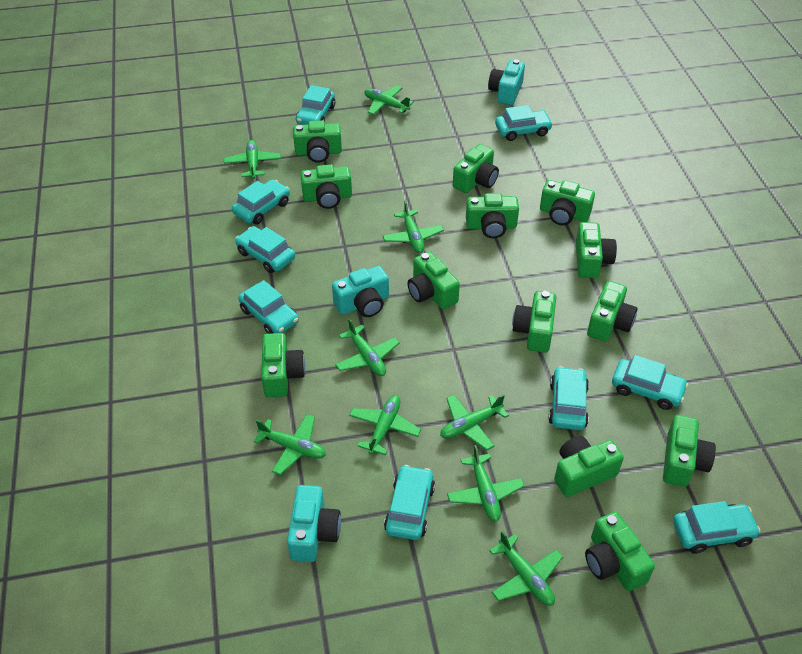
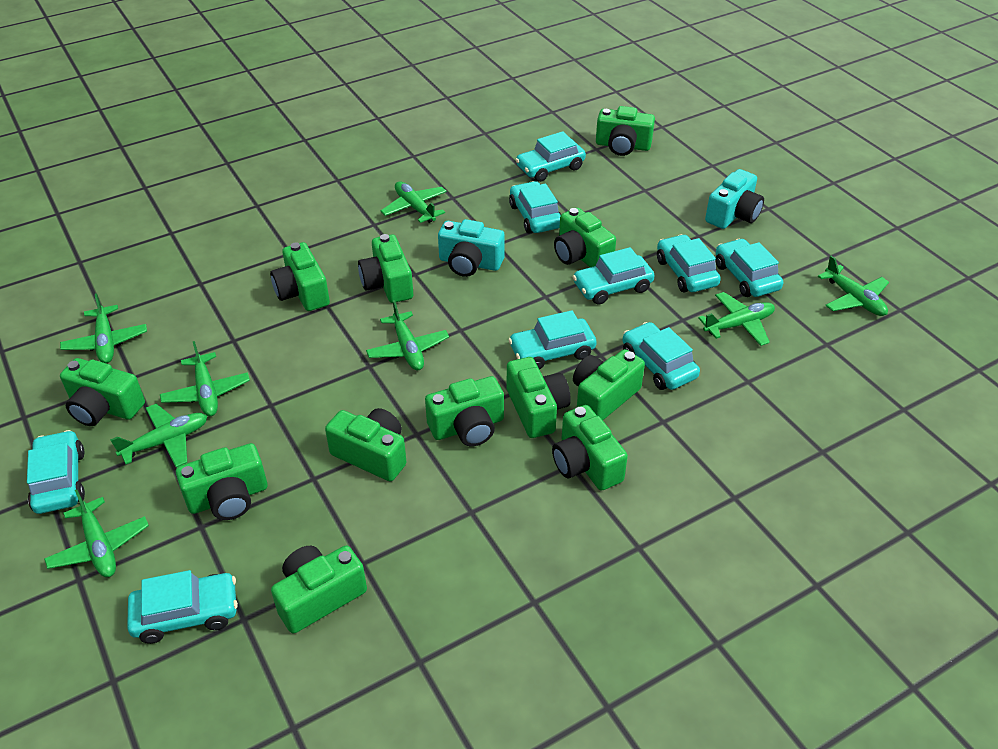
green camera: [261,333,305,397] [293,120,342,163] [300,164,352,209] [407,252,460,309] [453,144,499,193] [466,193,519,238] [512,291,556,353] [540,180,595,225] [554,436,624,497] [576,222,617,278] [585,512,655,591] [587,281,637,342] [663,415,716,487] = 13 -> [60,358,145,426] [176,443,268,520] [270,242,330,311] [271,546,367,633] [325,408,406,481] [358,234,413,303] [425,376,504,446] [507,357,571,438] [552,405,628,491] [554,208,616,267] [573,349,645,420] [596,106,655,156] = 12
green plane: [224,140,281,179] [253,414,326,475] [335,318,399,376] [349,395,421,455] [364,86,414,115] [383,200,444,253] [440,394,509,450] [447,445,524,522] [489,531,563,606] = 9 -> [44,489,149,577] [60,293,147,363] [110,404,207,467] [160,341,250,416] [366,300,449,370] [381,181,447,223] [698,292,775,346] [818,255,889,316] = 8
turquoise camera: [287,485,341,562] [332,266,389,317] [488,59,525,105] = 3 -> [438,219,505,277] [705,169,764,229] = 2

